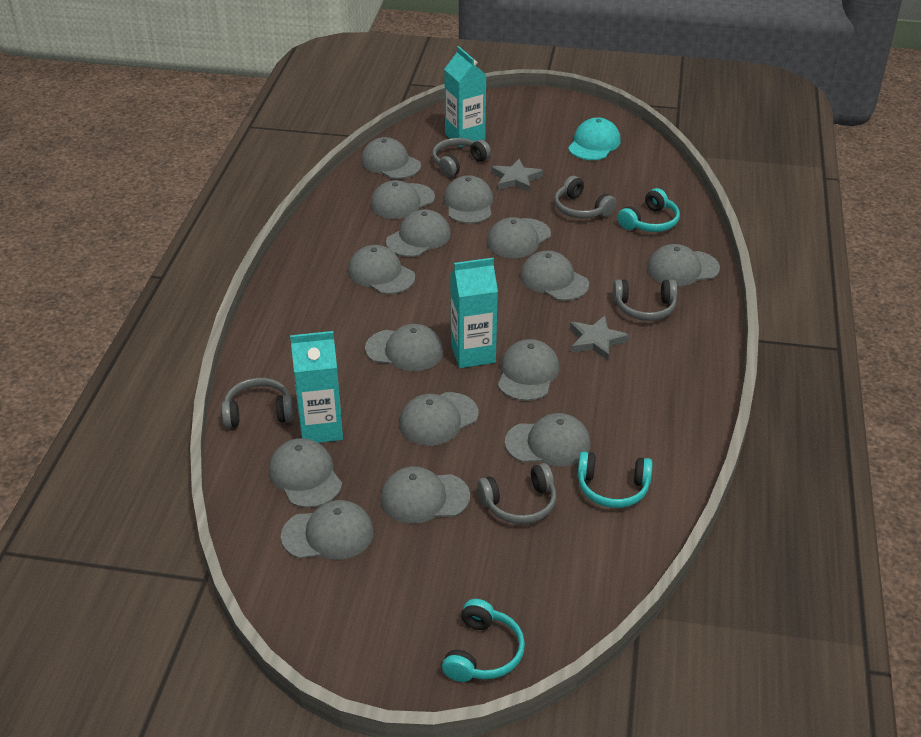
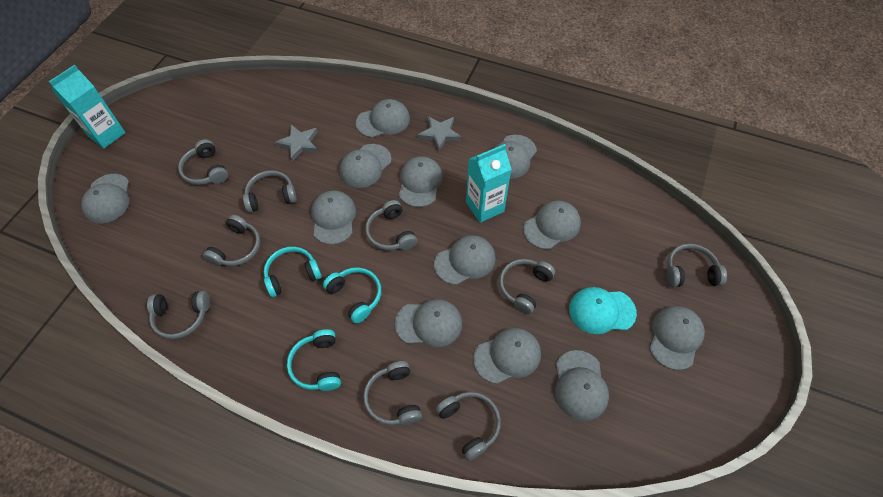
grey cap: [269,438,342,508] [281,500,374,560] [348,245,415,294] [361,137,421,179] [365,324,443,371] [370,180,435,219] [380,466,470,524] [386,209,451,257] [399,392,478,446] [443,175,493,224] [487,217,551,258] [498,339,560,401] [505,413,591,467] [520,251,589,301] [647,244,720,286] = 15 -> [81,174,129,224] [311,190,356,245] [339,144,391,188] [356,99,410,138] [395,299,462,347] [399,156,443,207] [434,235,495,285] [474,328,541,384] [493,135,537,179] [523,201,581,249] [555,350,609,421] [649,306,705,370] = 12
grey headphones: [221,378,293,428] [432,138,491,177] [477,463,556,524] [554,176,617,219] [613,279,677,321] = 5 -> [147,291,210,339] [178,139,228,185] [203,215,260,266] [243,170,297,213] [363,361,422,425] [365,200,417,250] [436,392,501,461] [499,259,555,314] [667,244,727,287] = 9
turquoise carton: [290,331,343,443] [444,46,486,147] [450,258,498,368] = 3 -> [49,65,126,148] [466,144,512,223] = 2

